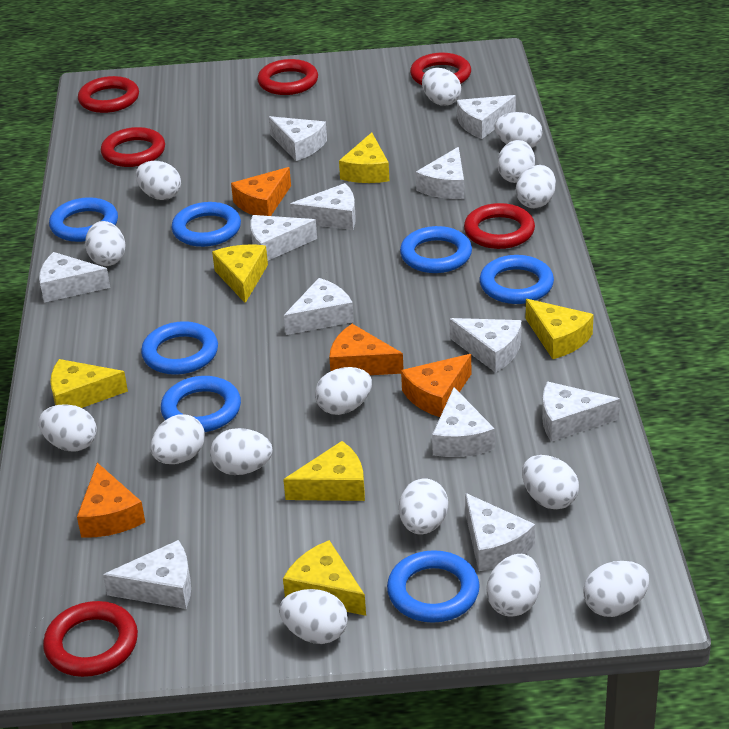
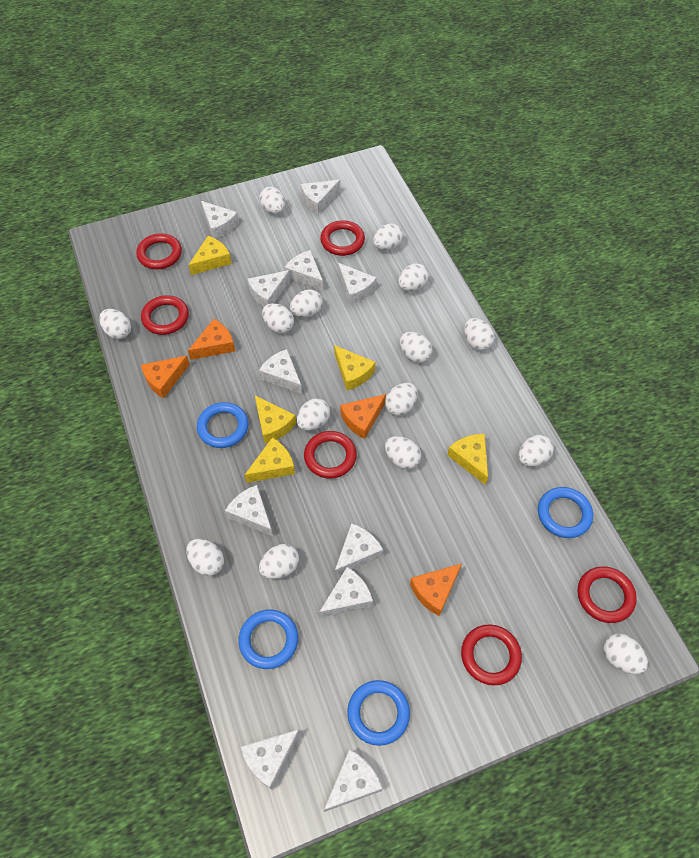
blue ring: [49,197,118,242] [141,321,218,375] [161,376,241,432] [172,202,241,247] [387,550,480,623] [400,226,472,273] [479,255,554,304] = 7 -> [197,402,248,448] [238,609,298,669] [347,680,410,746] [538,487,593,538] = 4
white cheese: [39,252,110,303] [103,540,191,609] [250,215,317,261] [269,116,327,161] [284,278,354,335] [290,183,356,230] [416,147,464,199] [432,387,495,457] [450,318,522,373] [457,95,516,139] [465,493,535,571] [542,382,620,442] = 12 -> [201,201,239,239] [225,485,273,536] [241,729,300,790] [247,270,290,307] [259,349,302,394] [284,250,323,290] [301,180,340,214] [319,567,373,618] [324,749,383,812] [335,523,383,577] [338,263,377,304] = 11
yellow cheese: [50,359,128,408] [212,245,268,303] [283,441,365,501] [283,540,366,616] [339,133,389,183] [526,299,594,359] = 6 -> [189,236,232,275] [244,438,295,483] [255,396,296,444] [334,345,375,390] [448,434,488,485] = 5

